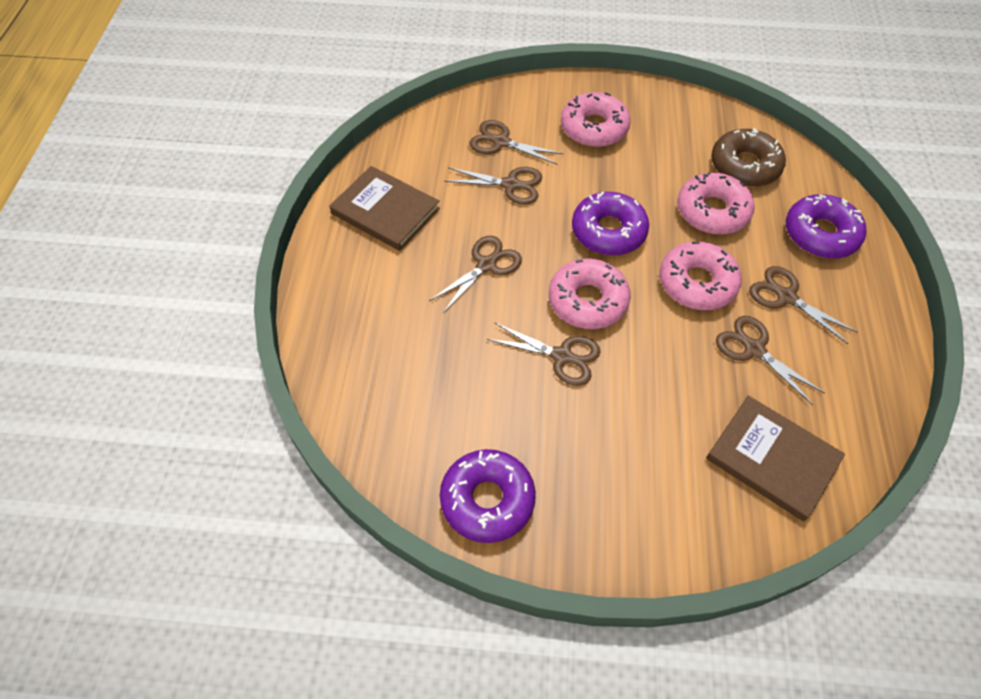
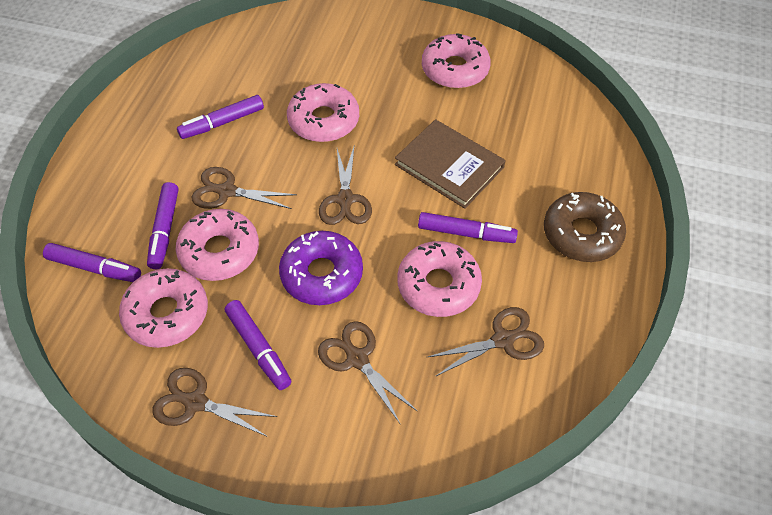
brown book: [330,166,440,251] [706,396,845,521] = 2 -> [395,119,506,209] = 1
brown scissors: [429,236,522,313] [444,167,542,204] [469,120,564,165] [487,322,601,386] [716,316,825,405] [749,266,858,344] = 6 -> [152,368,277,437] [192,167,297,209] [318,321,418,423] [319,147,372,225] [428,307,544,377] = 5
pink donut: [549,258,631,329] [561,92,631,147] [659,241,742,310] [677,172,755,235] = 4 -> [119,268,208,348] [176,209,259,281] [287,83,359,142] [397,241,482,317] [422,33,491,89] = 5
purple donut: [440,449,536,543] [572,191,649,256] [786,194,866,258] = 3 -> [279,231,363,305] = 1
purple marker: none = 0 -> [43,243,141,282] [147,182,178,269] [177,95,264,139] [225,300,291,390] [418,212,518,243] = 5

